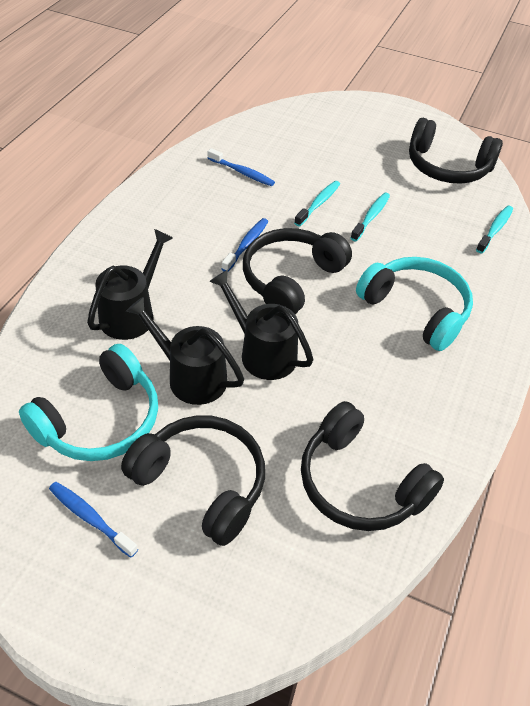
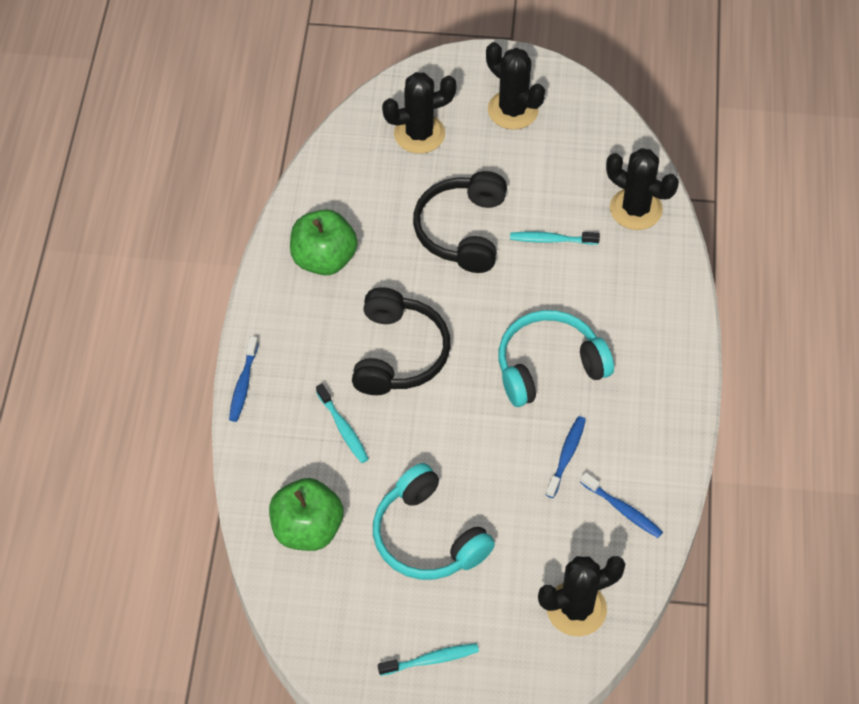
black cactus: none = 0 -> [382,72,457,154] [486,42,545,130] [538,556,625,636] [606,148,679,230] = 4
black headphones: [121,415,265,546] [243,228,352,314] [301,401,444,531] [409,118,503,184] = 4 -> [352,287,450,395] [413,171,507,273] = 2
black watering can: [87,229,173,340] [126,297,244,405] [209,270,313,380] = 3 -> none = 0
green apple: none = 0 -> [269,478,344,551] [290,209,358,275] = 2

